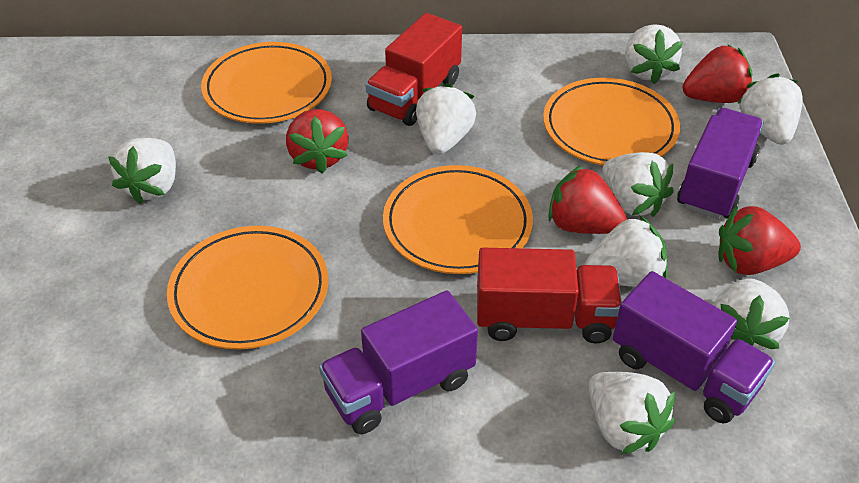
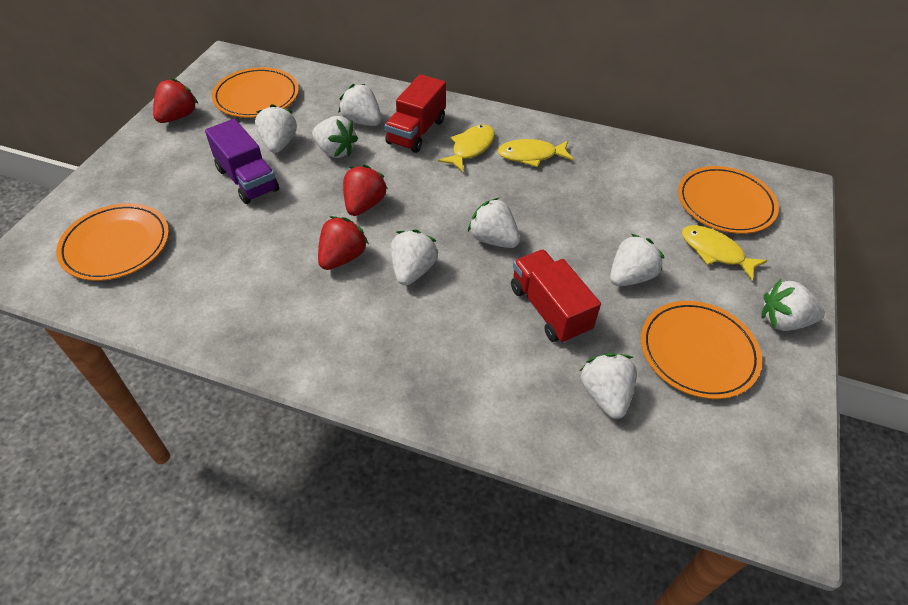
purple truck: [319,291,478,434] [613,271,775,424] [677,108,764,220] = 3 -> [205,119,279,204] = 1
red strawberry: [286,109,349,174] [548,165,627,234] [683,44,753,103] [718,205,801,275] = 4 -> [153,78,198,123] [318,216,369,270] [343,165,388,216] = 3
yellow fish: none = 0 -> [438,125,495,172] [497,139,573,167] [682,225,768,280] = 3

